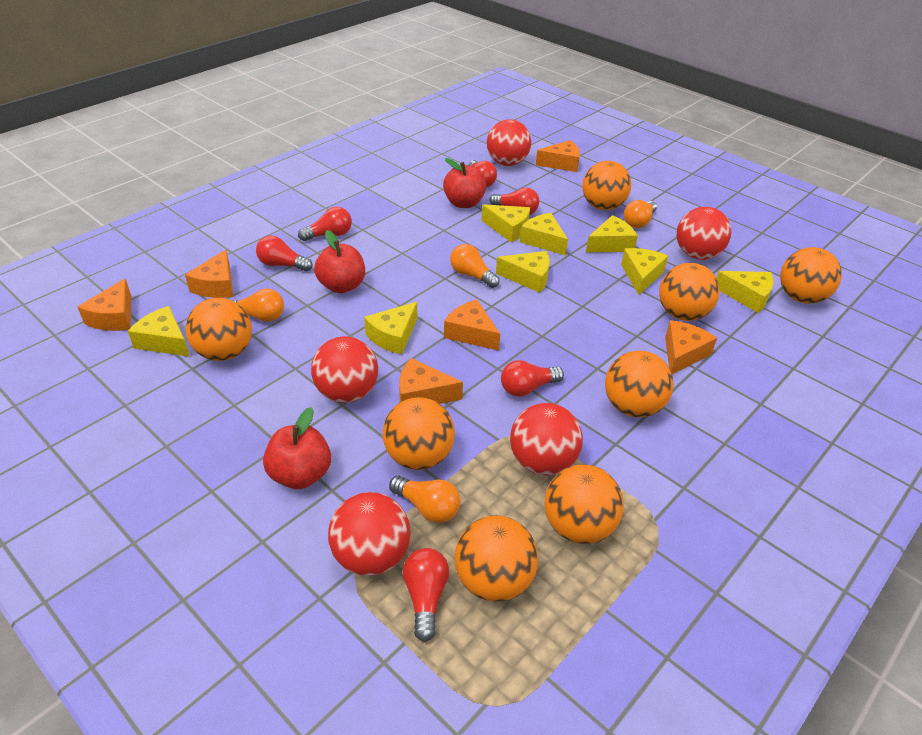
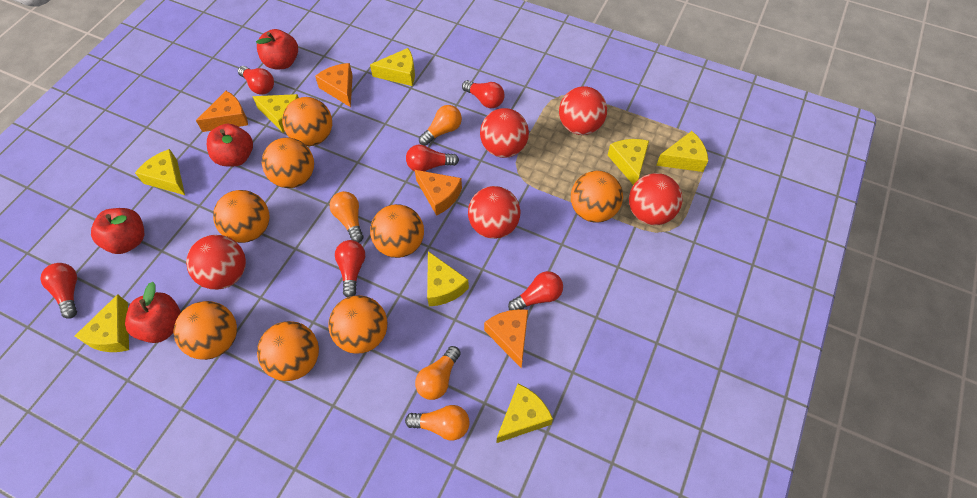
orange cheese: [78,279,131,331] [185,250,233,298] [399,358,463,404] [444,300,500,351] [536,140,580,172] [665,320,717,374] = 6 -> [196,91,248,132] [315,63,353,107] [415,170,462,216] [484,309,528,368] = 4
red apple: [263,407,331,489] [314,230,365,293] [443,158,487,208] = 3 -> [91,208,144,254] [125,282,181,343] [207,124,253,166] [256,29,298,69] = 4

